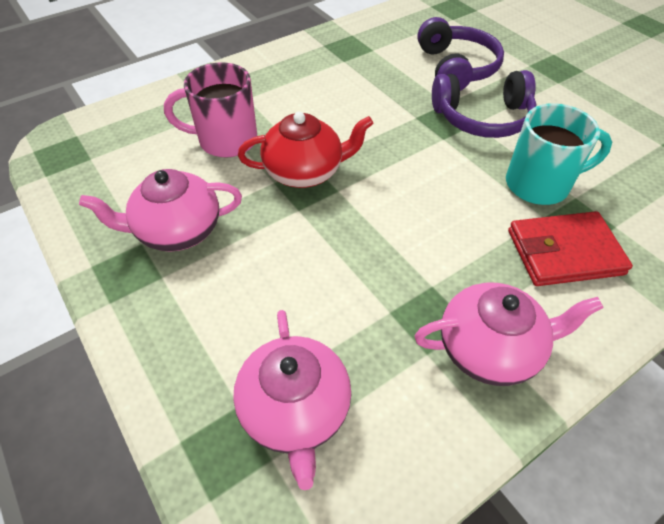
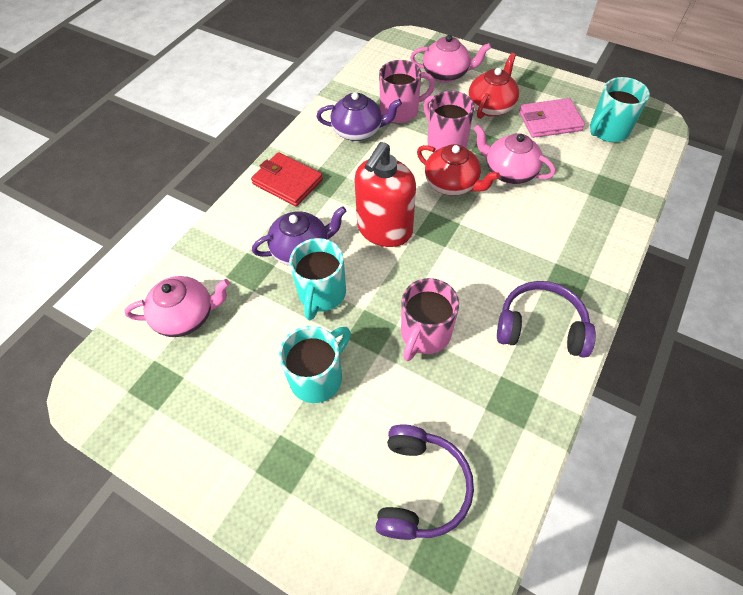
pink mug: [164,62,257,157] = 1 -> [379,60,435,123] [401,278,459,361] [424,91,474,151] = 3
pink wallet: none = 0 -> [519,98,585,138] = 1
purple teapot: none = 0 -> [252,206,346,266] [317,92,402,141] = 2
red soap dispenser: none = 0 -> [354,142,416,247] = 1
red teapot: [238,112,374,188] = 1 -> [417,144,500,196] [468,53,519,119] = 2
turquoise mug: [506,103,612,205] = 1 -> [279,326,351,403] [289,238,346,320] [590,77,650,142] = 3

